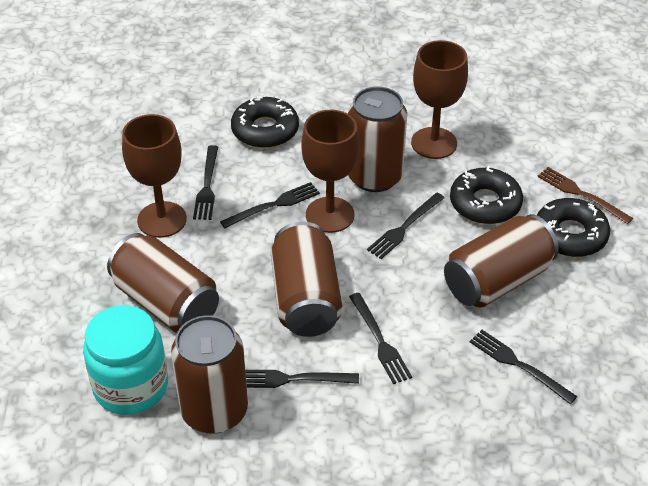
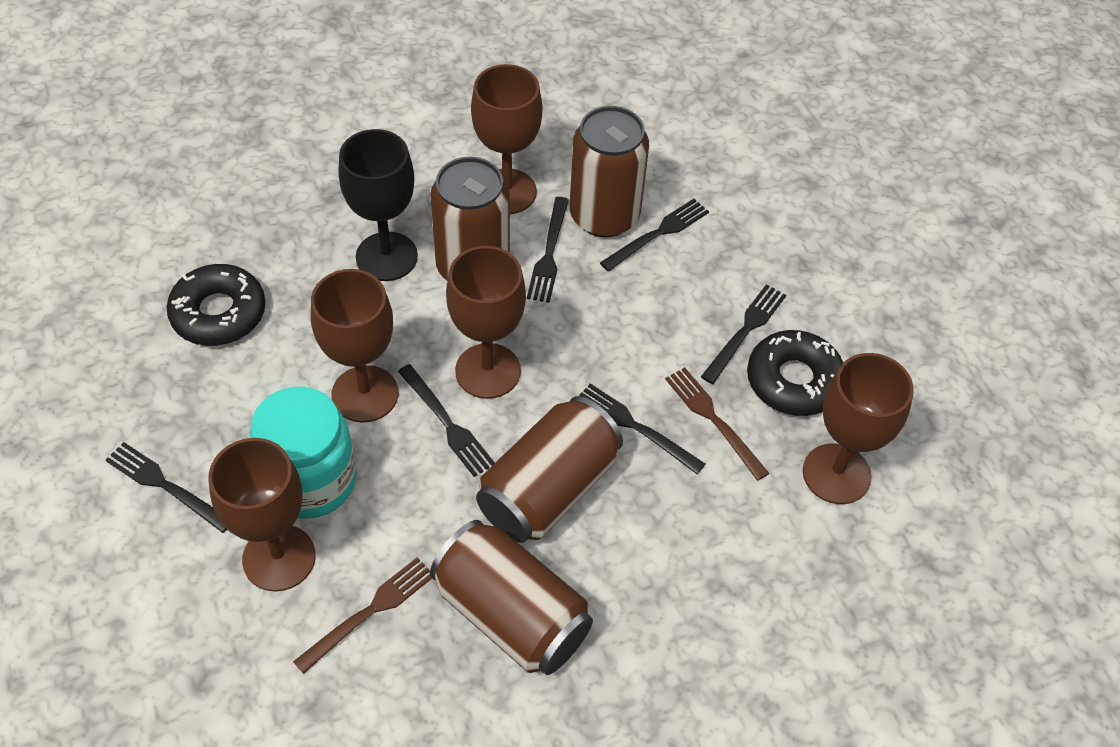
black donut: [231,96,299,148] [450,166,523,224] [537,198,610,257] = 3 -> [167,264,265,346] [747,330,843,416] = 2
black goblet: none = 0 -> [339,129,418,281] = 1
brown can: [107,233,219,333] [171,315,248,433] [271,221,343,337] [348,86,407,192] [444,214,559,308] = 5 -> [430,157,510,281] [430,520,593,675] [476,396,623,543] [570,106,649,237] = 4
brown fork: [537,167,633,224] = 1 -> [293,557,432,674] [665,367,769,481] = 2
brown goblet: [122,114,187,238] [301,110,360,233] [411,40,468,159] = 3 -> [209,438,316,592] [311,269,398,423] [446,246,526,399] [471,64,543,214] [803,353,914,504] = 5

